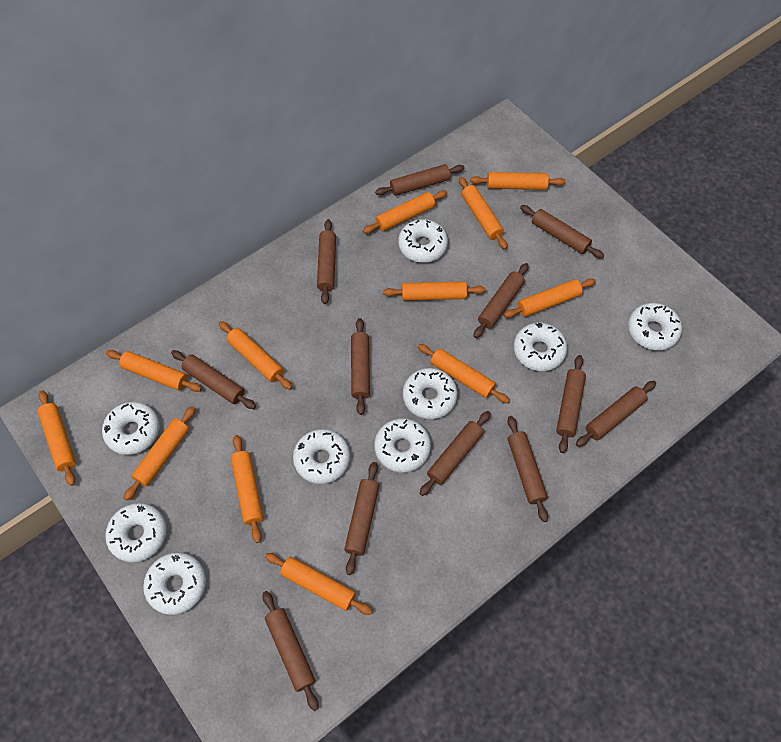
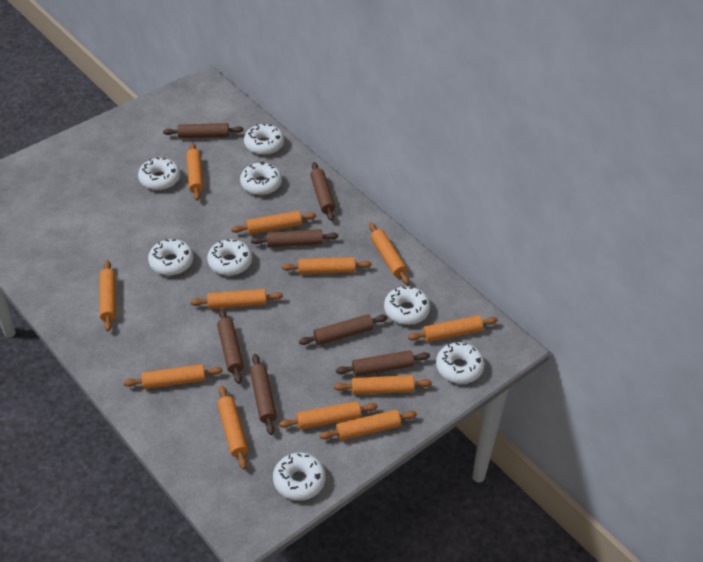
brown rolling pin: [171,350,256,409] [262,591,318,711] [317,219,336,304] [344,462,379,575] [351,318,370,415] [375,164,465,196] [419,411,491,496] [474,263,529,338] [507,416,548,522] [520,205,604,259] [556,355,586,453] [576,381,656,447] = 12 -> [163,123,244,138] [217,309,244,384] [250,354,277,435] [251,229,338,247] [299,314,387,345] [310,162,335,221] [336,350,430,376] = 7
white donut: [102,402,159,455] [105,503,166,562] [143,552,206,615] [293,429,350,484] [374,418,431,472] [398,219,448,263] [403,368,458,419] [514,322,567,371] [628,303,682,350] = 9 -> [138,158,180,190] [148,239,193,275] [207,239,252,276] [240,162,282,195] [244,123,284,155] [273,453,326,501] [384,286,430,325] [436,342,484,384] = 8

